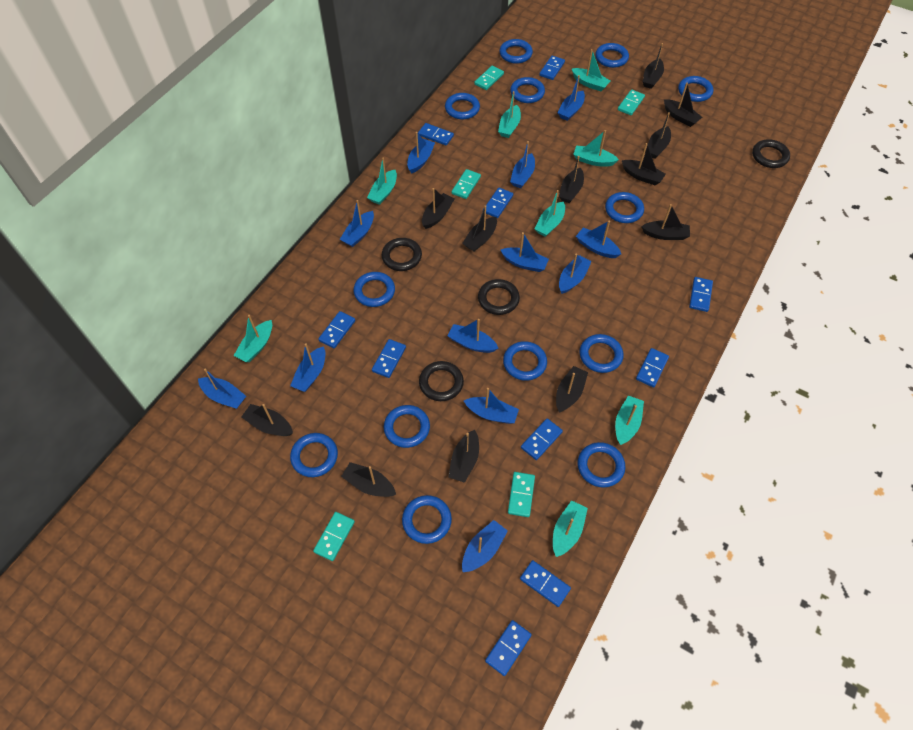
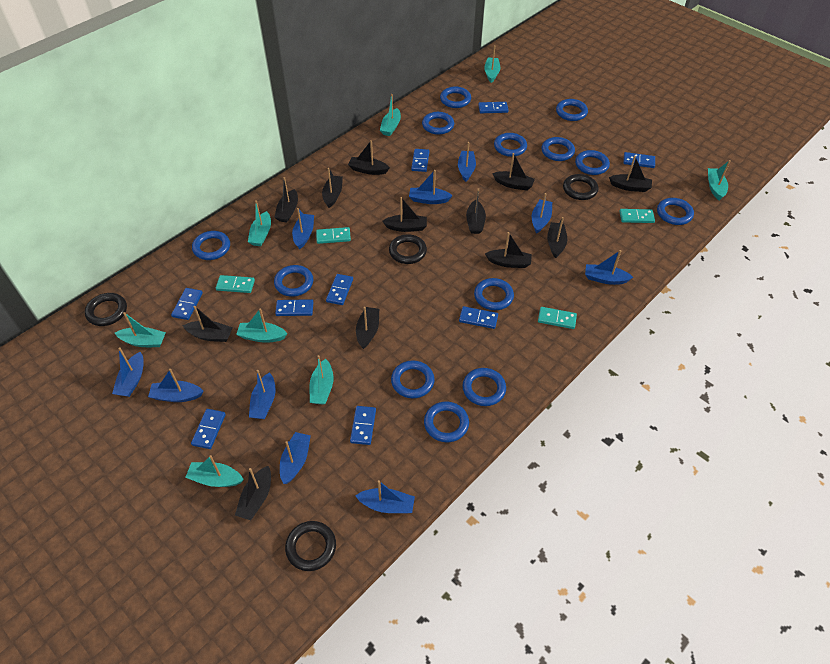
blue boat: [198,369,246,409] [290,343,326,392] [340,200,374,247] [407,132,435,173] [447,319,498,353] [462,520,508,572] [464,388,519,424] [501,232,549,272] [510,141,535,188] [558,75,585,121] [559,254,592,294] [576,221,621,258] = 12 -> [112,347,143,397] [148,369,203,402] [249,370,276,419] [280,432,311,484] [292,208,314,249] [355,480,415,514] [409,170,453,204] [458,142,476,182] [532,193,552,234] [585,250,633,285] = 10
blue domino: [318,311,355,348] [372,339,406,378] [418,123,454,145] [485,620,532,676] [486,188,513,218] [520,560,571,607] [521,418,563,460] [539,56,565,80] [636,348,669,387] [689,277,713,312] = 10 -> [171,288,203,320] [191,409,226,449] [275,299,313,316] [326,274,353,305] [350,406,376,445] [411,149,429,172] [459,306,498,329] [478,102,508,113] [623,152,655,168] = 9
turquoise domino: [313,512,355,561] [451,169,481,199] [474,66,504,90] [508,472,535,517] [618,90,645,115] = 5 -> [216,275,255,293] [316,227,351,244] [538,307,577,329] [619,209,655,223] = 4

